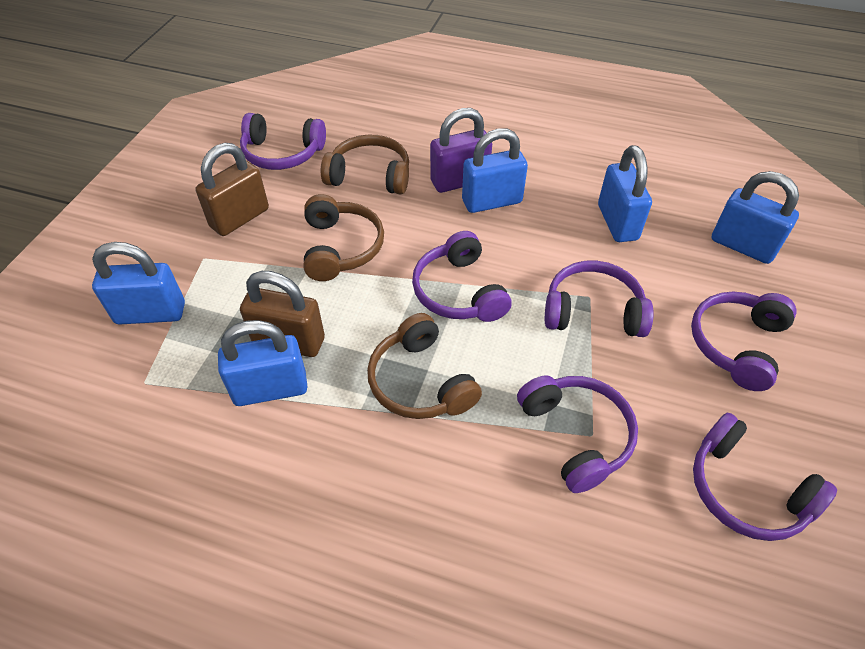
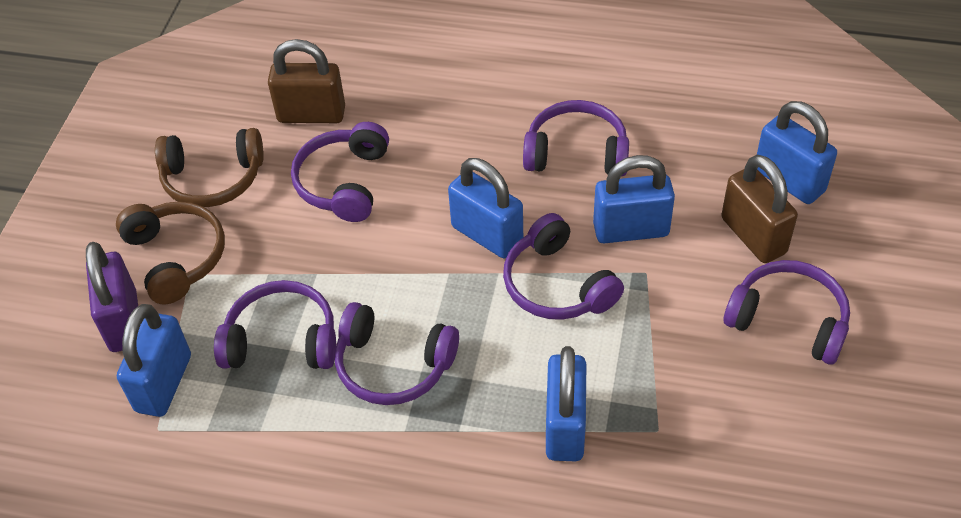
brown headphones: [304,194,384,281] [321,134,409,195] [367,313,482,419] = 3 -> [116,201,225,304] [155,128,264,207] = 2

